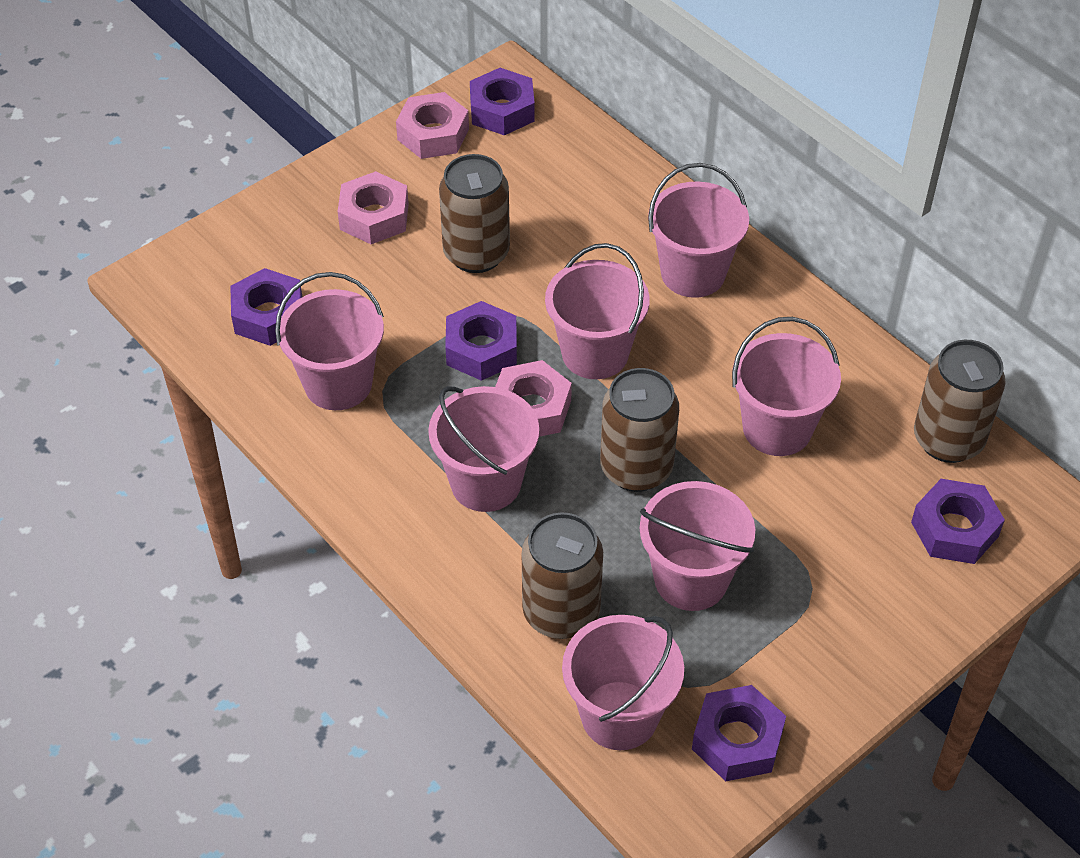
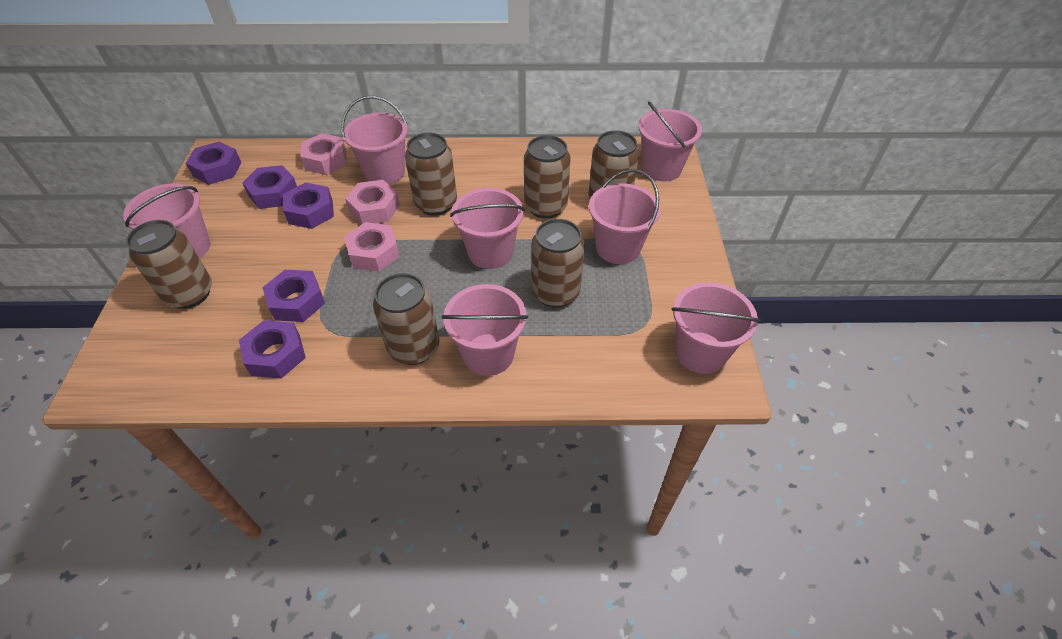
brown can: [439,154,510,273] [522,512,603,639] [600,368,679,492] [914,340,1006,463] = 4 -> [126,220,212,309] [373,273,439,365] [405,133,457,216] [524,135,571,219] [531,219,585,308] [589,130,639,199] = 6

